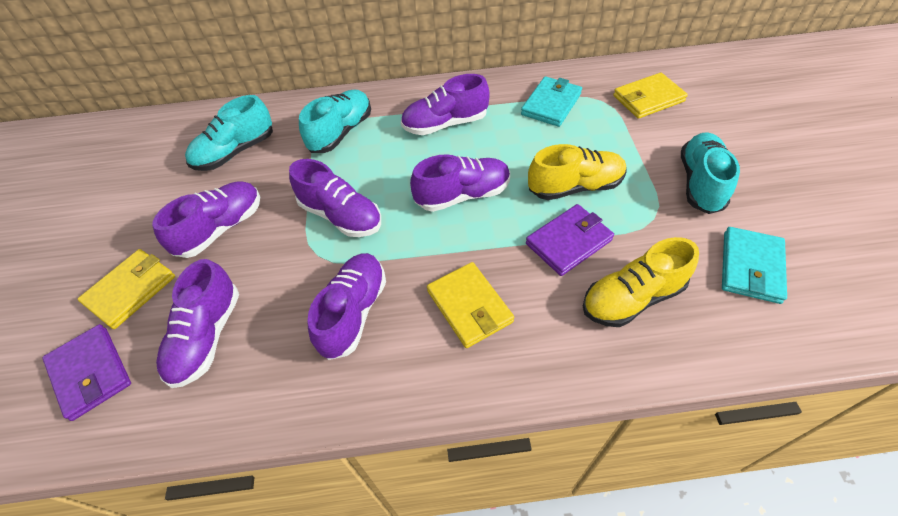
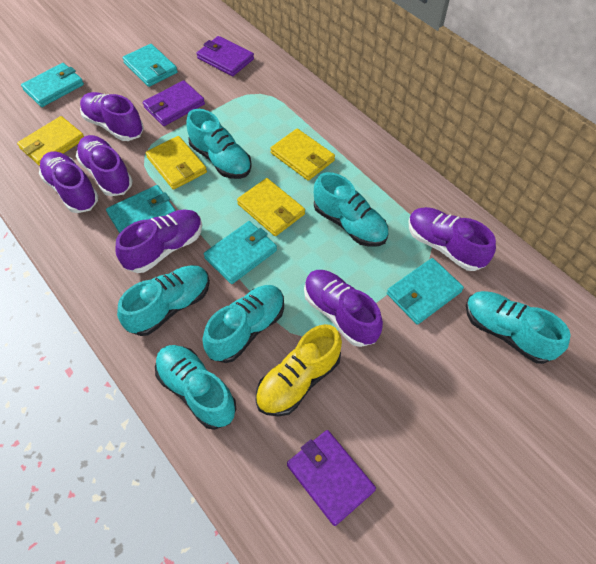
purple wallet: [42,324,131,421] [526,204,614,276] = 2 -> [143,80,205,126] [197,36,254,76] [287,430,376,526] = 3
turquoise shoe: [185,95,273,171] [299,89,371,153] [681,132,740,214] = 3 -> [117,265,210,336] [155,345,236,430] [186,109,252,179] [203,285,284,363] [314,172,388,247] [466,291,571,364] = 6
turquoise wallet: [521,76,582,127] [722,227,787,304] = 2 -> [21,63,84,107] [106,185,176,233] [122,44,178,87] [204,221,277,284] [387,258,464,325] = 5
yellow shoe: [528,144,627,200] [583,237,699,327] = 2 -> [255,324,342,417] = 1
yellow wallet: [78,249,175,329] [427,262,514,348] [613,73,688,119] = 3 -> [17,116,84,166] [145,136,207,190] [237,178,305,236] [270,129,335,181] = 4

